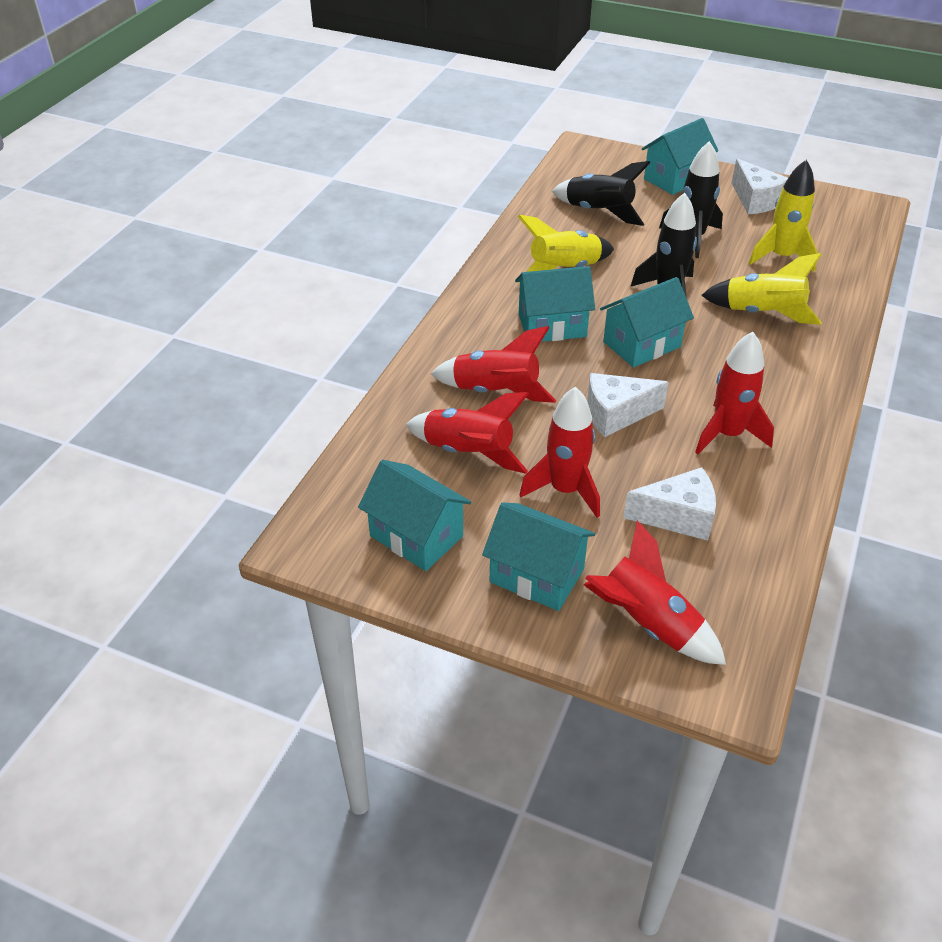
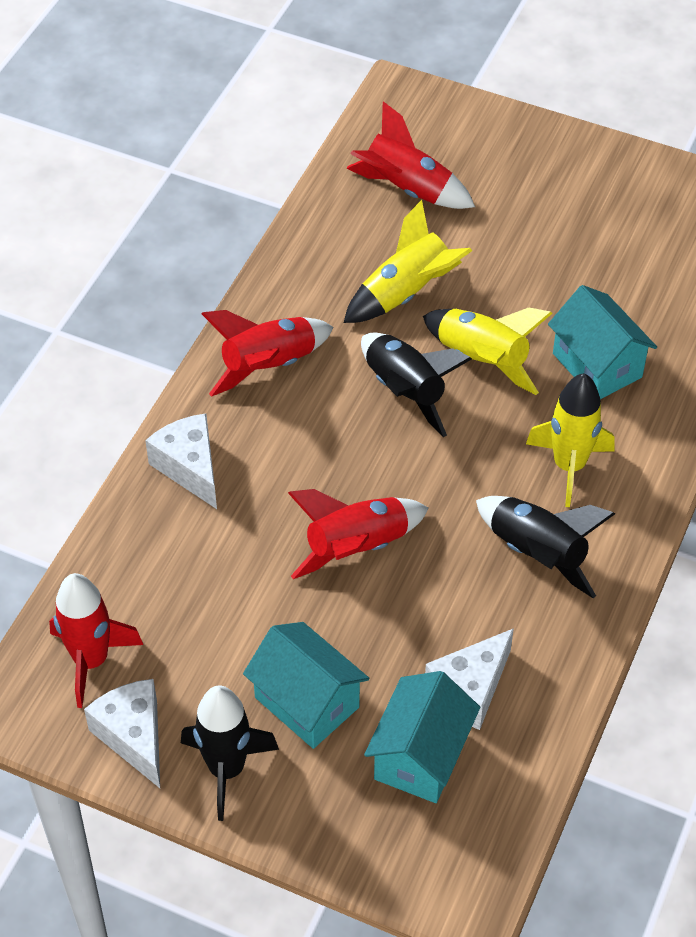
red rocket: [405,392,529,474] [431,326,556,403] [520,387,600,518] [584,520,726,665] [695,332,774,454] = 5 -> [49,573,143,708] [201,310,333,397] [288,489,428,579] [346,101,475,209] = 4
turquoise house: [358,460,471,571] [482,502,595,611] [515,266,595,342] [600,277,694,368] [642,118,718,195] = 5 -> [243,622,370,749] [364,671,480,803] [548,285,657,399] = 3

